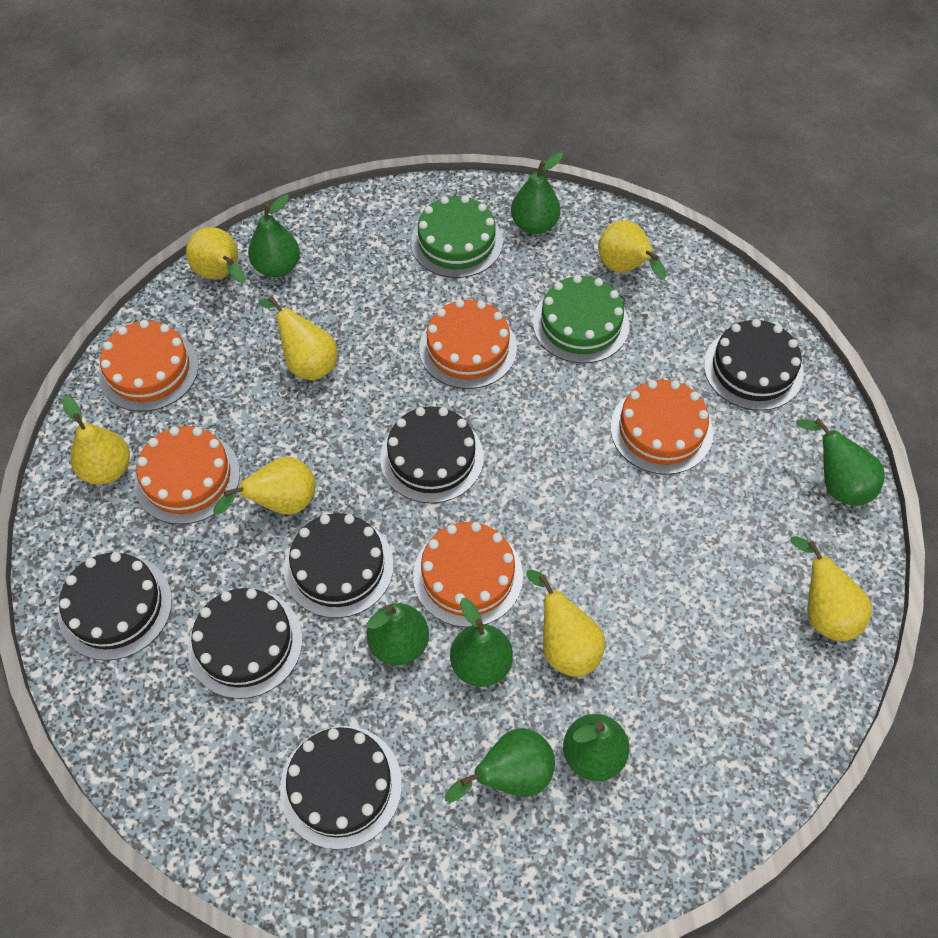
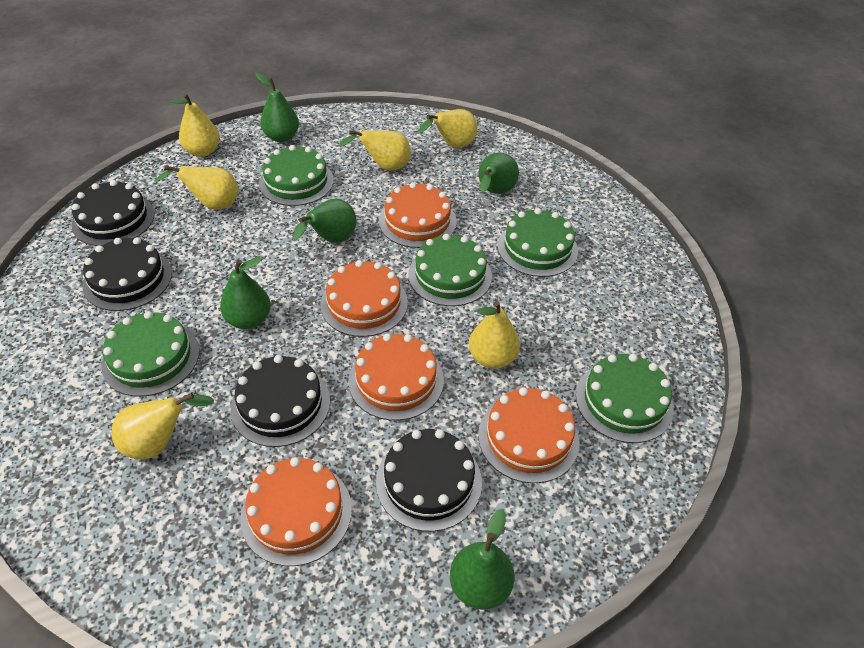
black cake: [58,552,172,661] [188,588,302,699] [280,726,402,850] [284,513,394,618] [380,406,484,503] [704,319,804,411] = 6 -> [71,180,155,246] [83,237,172,311] [231,355,330,447] [376,429,482,532] = 4
green cake: [411,195,503,278] [533,275,629,363] = 2 -> [102,311,199,397] [259,145,334,206] [409,234,492,306] [497,208,578,277] [576,354,674,443] = 5
green pear: [248,194,300,277] [367,603,429,665] [445,728,555,803] [450,598,513,687] [511,152,563,234] [563,714,629,781] [796,418,884,506] = 7 -> [220,257,271,329] [255,73,299,142] [293,199,357,243] [450,509,515,610] [479,152,519,194] = 5
yellow pear: [62,396,130,485] [186,227,246,283] [214,457,316,515] [259,296,337,381] [526,570,605,677] [598,220,666,280] [790,536,872,641] = 7 -> [112,393,214,459] [154,165,239,210] [171,93,220,157] [339,130,411,171] [418,109,477,148] [469,301,520,369] = 6

